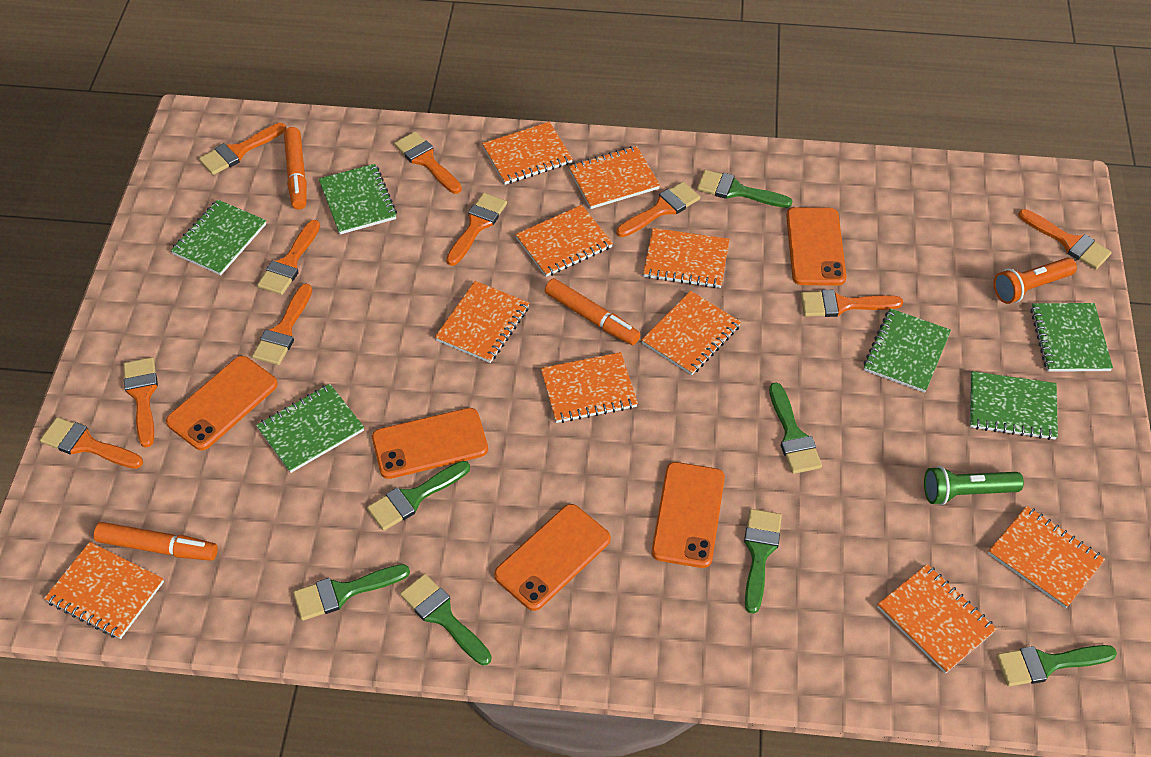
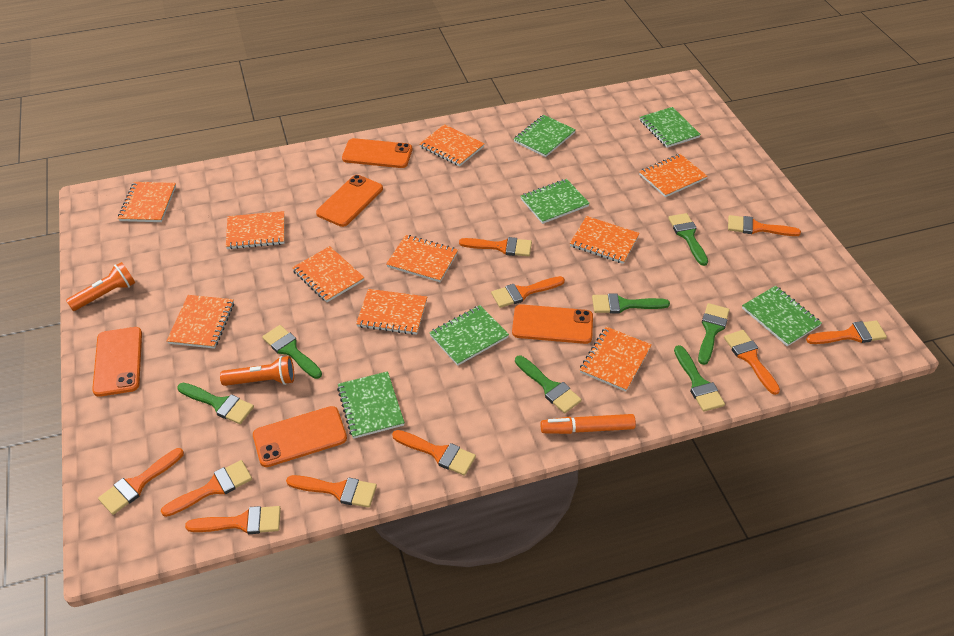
green flashlight: [924,466,1024,505] = 1 -> none = 0
orange flashlight: [993,257,1077,304] = 1 -> [66,262,135,311] [220,356,294,386] = 2
orange marker: [94,522,218,561] [284,127,307,209] [545,278,641,345] = 3 -> [541,414,636,434] = 1

